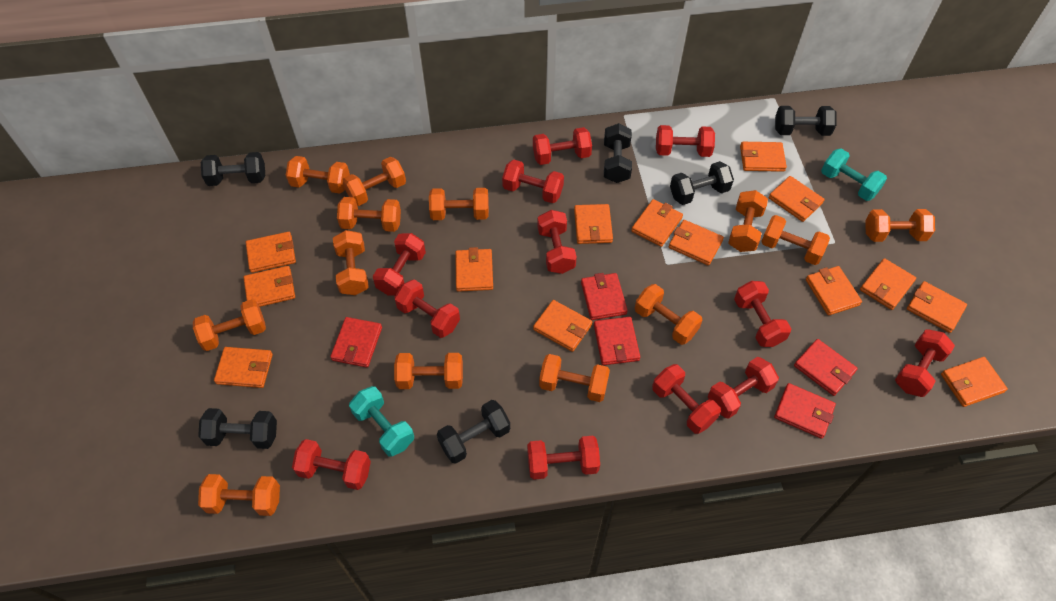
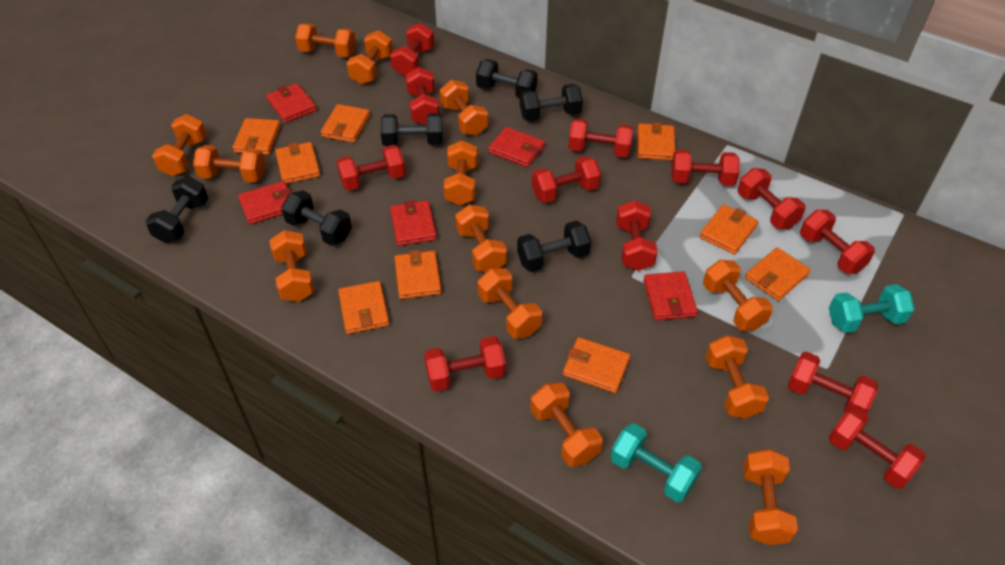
orange wallet: [214,347,273,388] [243,266,295,307] [246,232,296,273] [455,247,493,292] [533,300,592,352] [574,204,613,244] [631,199,683,247] [669,220,724,265] [740,142,787,172] [769,176,825,222] [806,266,862,316] [860,258,916,310] [907,281,967,333] [941,357,1008,407] = 14 -> [233,118,281,155] [275,142,321,184] [321,104,370,143] [338,281,389,334] [394,250,441,299] [563,337,630,393] [638,122,675,161] [699,204,758,255] [745,247,810,301] = 9

